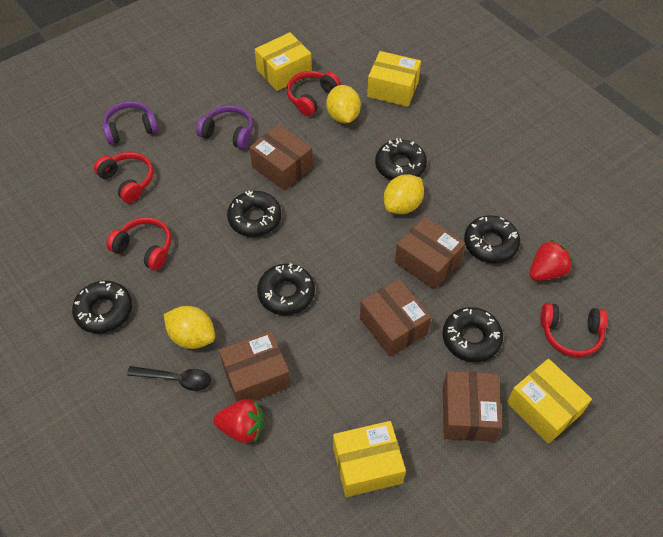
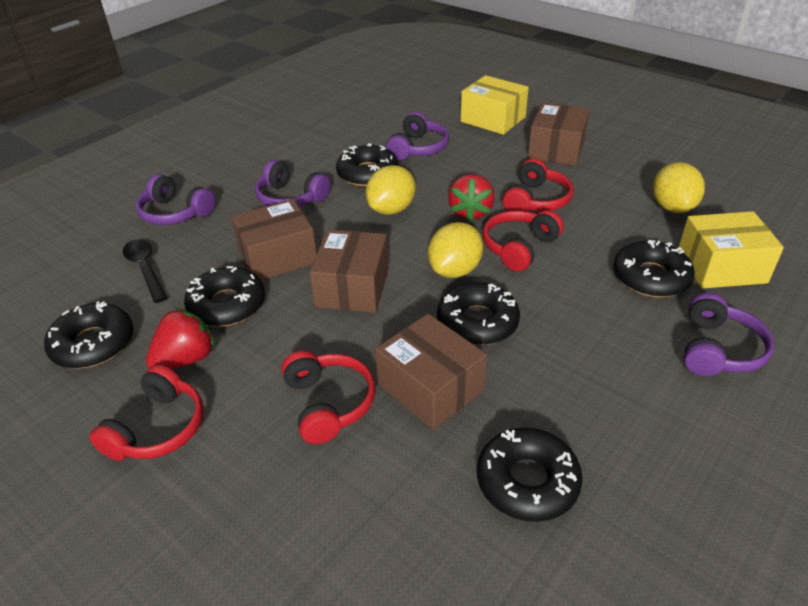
brown box: [219,331,291,401] [250,124,313,191] [360,279,431,357] [395,217,465,290] [443,371,502,442] = 5 -> [231,199,317,280] [309,229,389,313] [375,314,487,430] [528,103,590,166] = 4
purple headphones: [102,101,158,145] [196,105,253,149] = 2 -> [136,174,215,225] [255,160,330,207] [386,112,449,161] [684,293,775,376] = 4
yellow box: [255,32,312,91] [333,421,406,497] [367,51,421,107] [507,359,592,444] = 4 -> [461,75,529,135] [678,211,784,289] = 2

